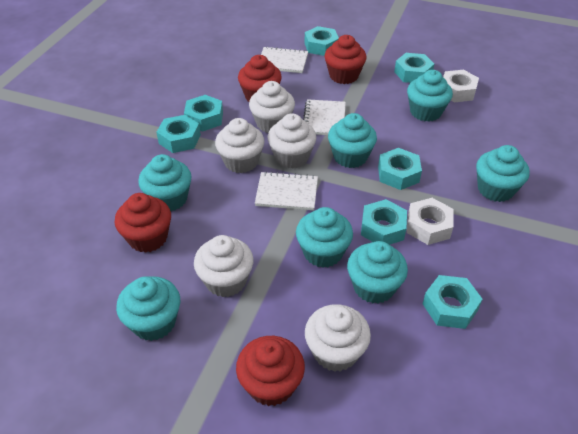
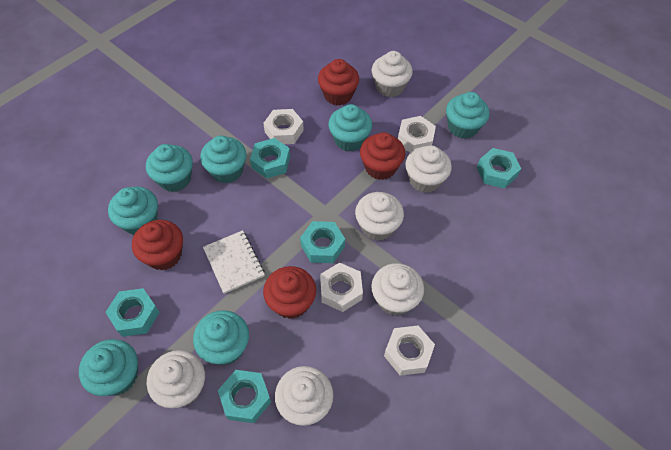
turquoise nut: [156,115,201,153] [184,95,223,132] [305,26,339,56] [361,199,407,245] [378,148,422,190] [394,53,434,83] [422,275,483,329] = 7 -> [105,288,160,337] [218,370,271,423] [250,138,290,179] [300,221,345,263] [477,148,521,189] = 5
white cupcake: [194,235,254,297] [215,118,265,173] [249,81,295,133] [267,113,316,169] [305,304,371,372] = 5 -> [147,350,205,408] [275,366,333,426] [355,192,404,241] [371,263,424,316] [372,51,413,97] [405,145,452,193] = 6
white notebook: [255,172,318,210] [261,46,308,73] [303,99,346,135] = 3 -> [203,230,265,294] = 1
white nut: [407,198,454,245] [443,70,479,102] = 2 -> [263,109,304,144] [320,263,363,312] [384,326,435,376] [398,116,436,153] = 4

